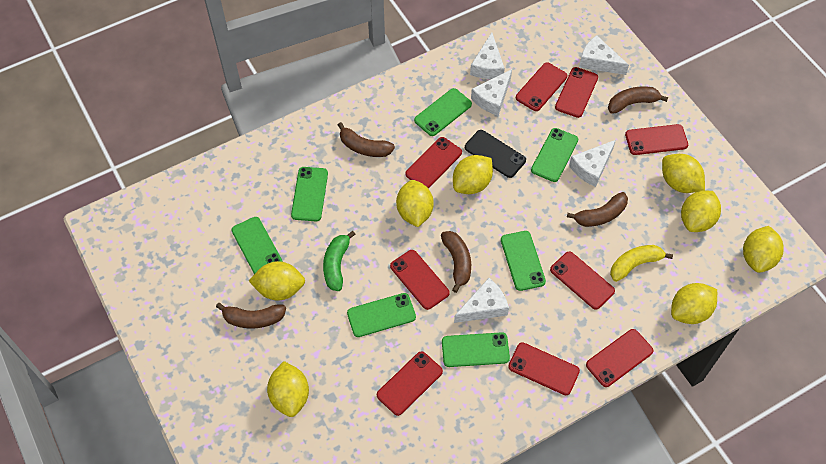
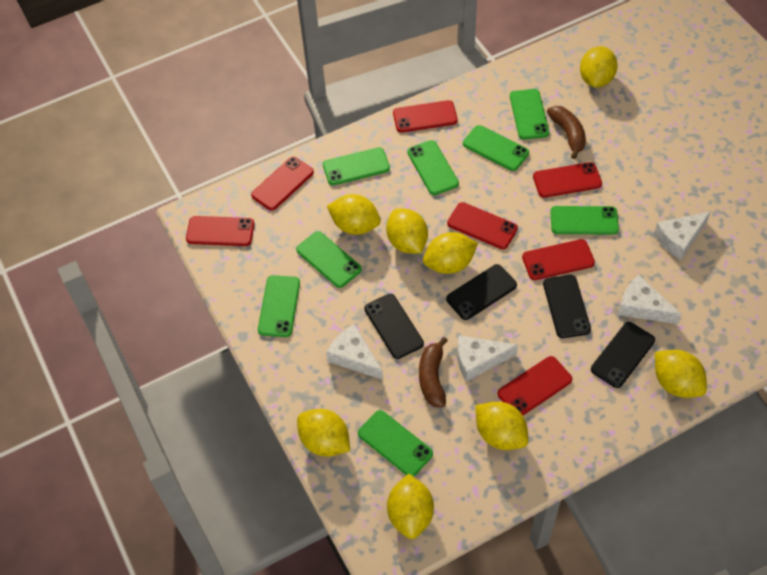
black phone: [465,130,526,178] = 1 -> [364,294,424,359] [446,264,517,320] [543,275,591,338] [591,322,655,388] = 4
brown banana: [216,303,286,328] [338,122,395,157] [441,231,471,293] [567,192,628,227] [608,86,668,114] = 5 -> [419,337,448,407] [547,106,586,159] = 2
green banana: [323,231,356,291] = 1 -> none = 0
green phone: [232,217,283,274] [291,167,328,221] [347,293,416,337] [414,88,472,136] [442,332,510,367] [501,231,546,291] [531,128,578,182] = 7 -> [258,275,300,337] [296,231,362,288] [323,147,390,185] [358,410,433,477] [407,140,459,195] [463,125,529,171] [510,89,549,140] [550,206,619,235] = 8
red phone: [377,351,443,416] [390,250,450,310] [405,137,462,188] [508,342,580,395] [516,63,568,111] [550,251,615,309] [555,67,598,118] [586,329,653,387] [625,124,688,155] = 9 -> [186,216,254,246] [251,157,314,211] [393,100,458,133] [447,202,518,249] [498,356,572,415] [522,239,595,280] [533,162,602,198] = 7
white cheese: [454,278,509,323] [470,32,505,79] [471,69,512,116] [569,140,616,187] [579,35,629,75] = 5 -> [326,324,383,380] [457,335,518,382] [618,275,681,324] [654,211,711,260] = 4
yellow banana: [610,245,673,282] = 1 -> none = 0

